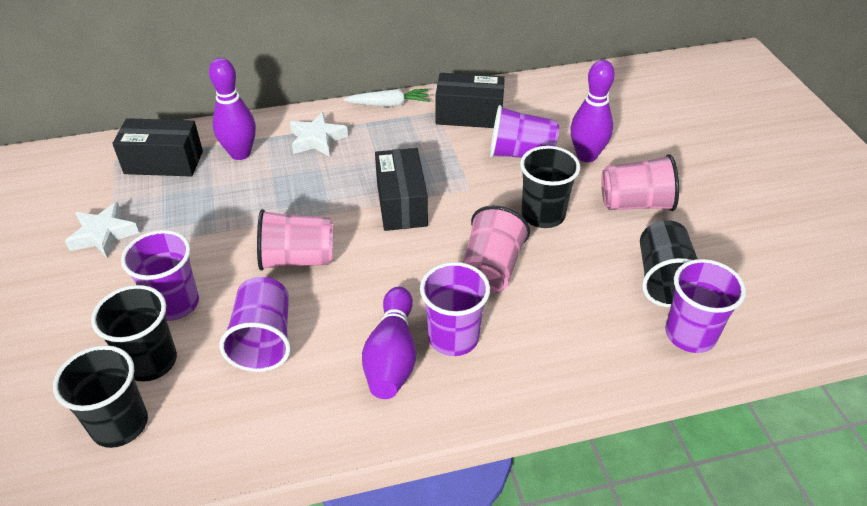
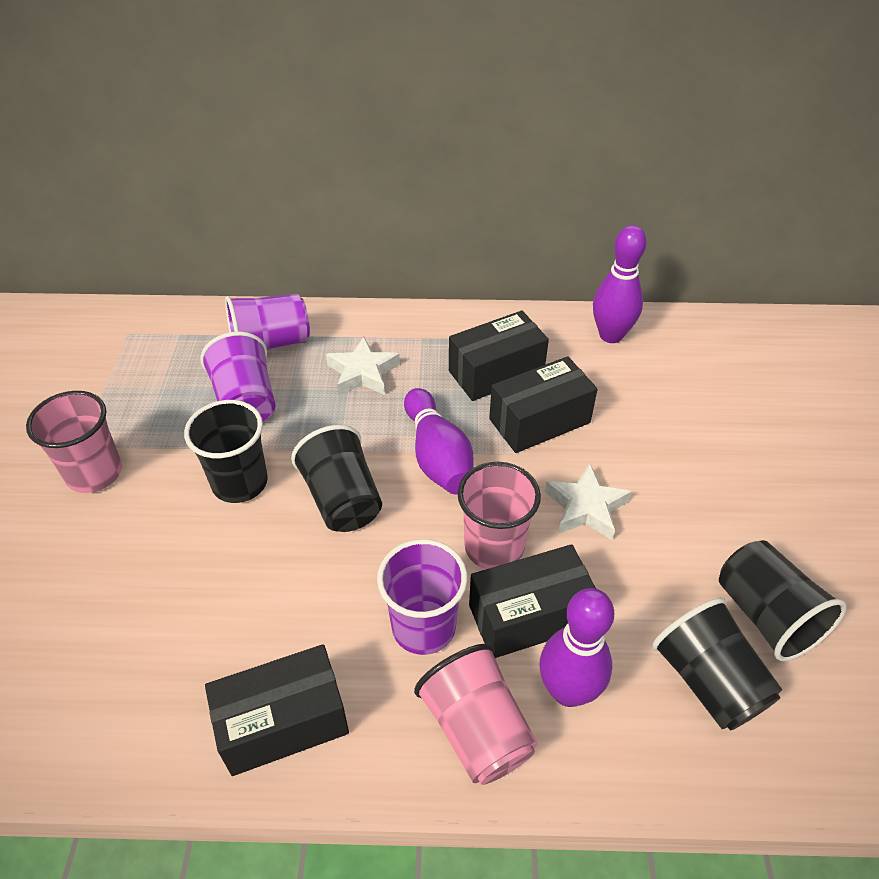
black box: [112,118,203,177] [375,148,428,231] [436,73,505,128] = 3 -> [205,644,349,776] [449,311,549,401] [469,544,596,658] [489,356,598,453] = 4
purple cup: [121,230,199,321] [219,277,291,372] [420,262,490,356] [490,105,559,158] [665,259,746,353] = 5 -> [200,332,276,422] [225,294,310,350] [377,539,467,655] = 3
white carrot: [343,89,430,107] = 1 -> none = 0

